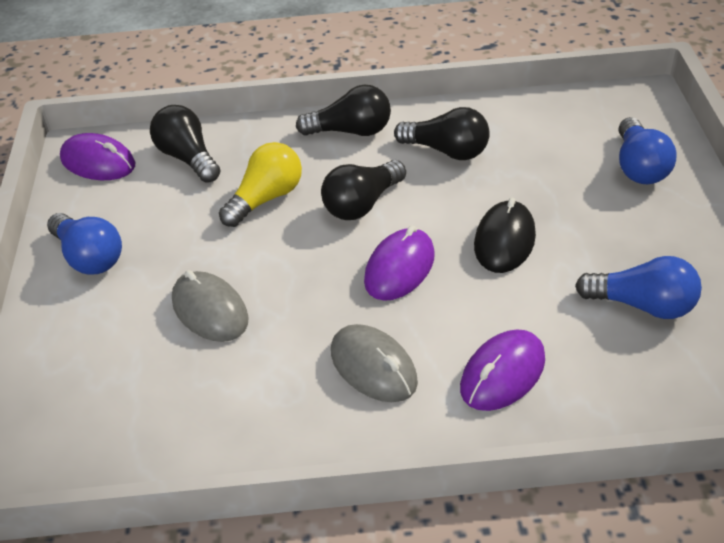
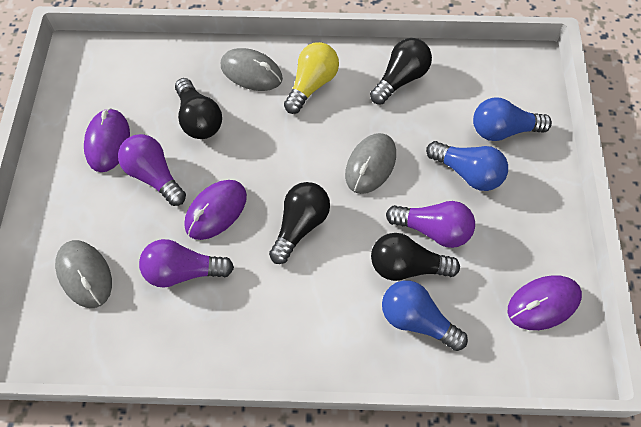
black mouse: [474,197,536,273] = 1 -> none = 0
grey mouse: [172,270,248,342] [331,324,418,402] = 2 -> [55,240,112,308] [221,48,283,91] [345,133,396,194] = 3
purple light bulb: none = 0 -> [118,134,186,206] [139,239,234,288] [386,201,475,248] = 3

